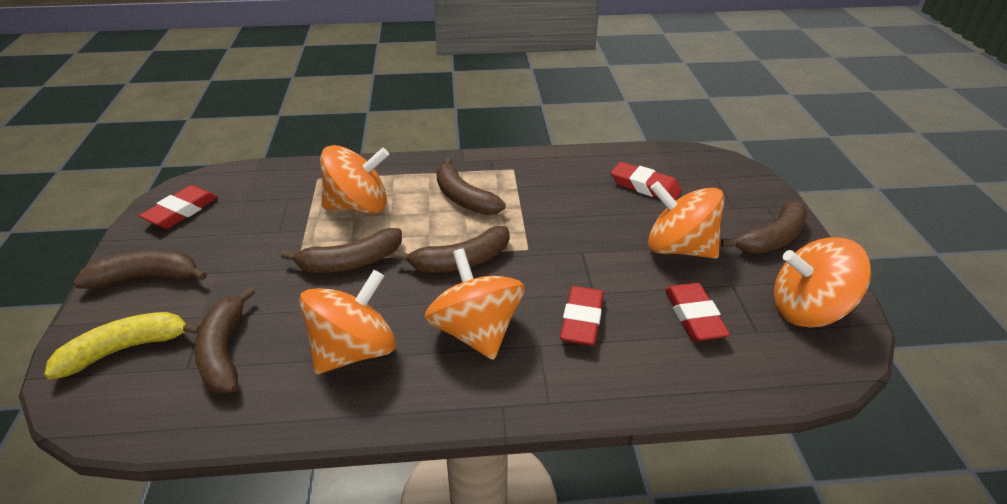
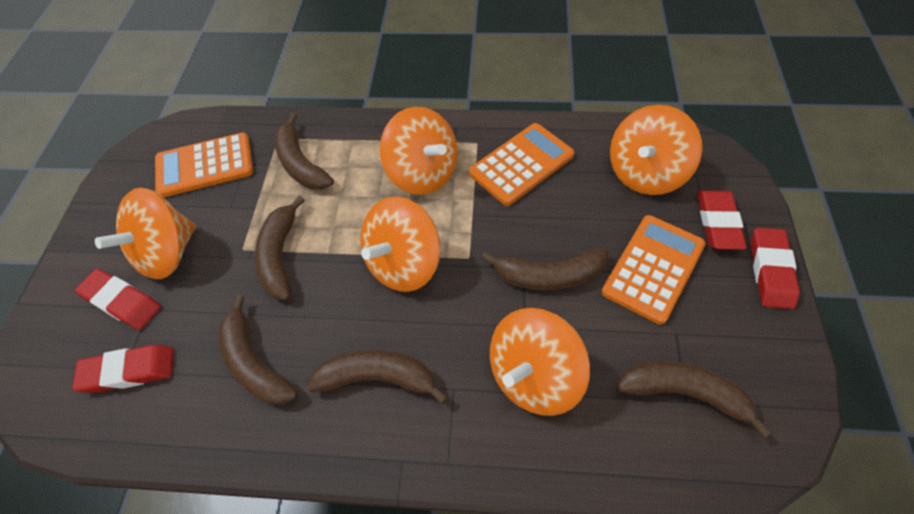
orange calculator: none = 0 -> [155,133,253,197] [469,123,574,206] [602,215,706,325] = 3
yellow banana: [44,312,200,379] = 1 -> none = 0

